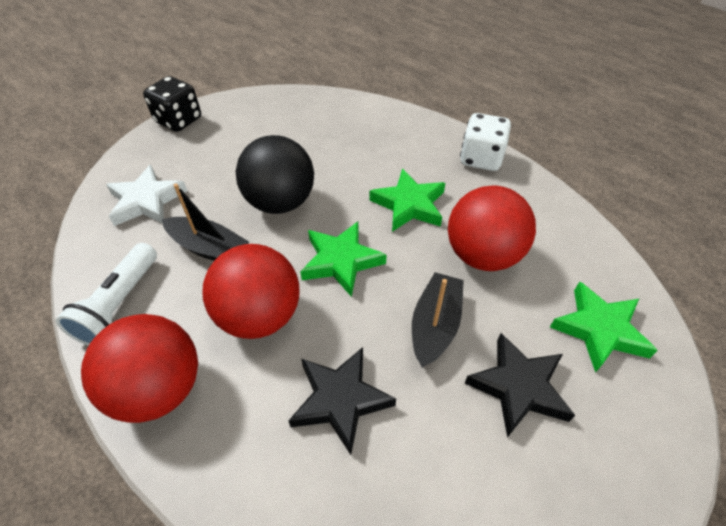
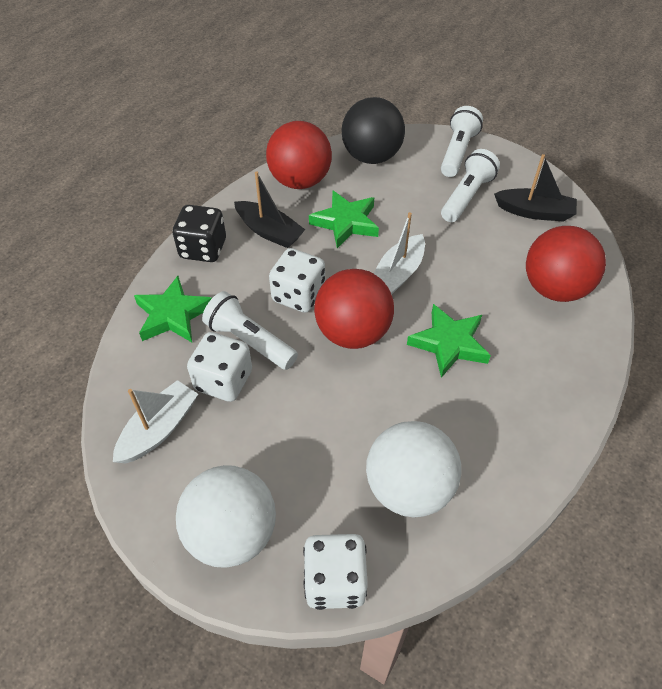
black star: [288,347,396,455] [465,333,575,438] = 2 -> none = 0
white ball: none = 0 -> [176,465,276,568] [366,421,461,518] = 2
white boat: none = 0 -> [113,380,198,463] [374,212,425,295] = 2
white dice: [460,113,511,171] = 1 -> [187,332,252,402] [269,248,325,313] [303,534,368,610] = 3
white flashlight: [56,243,157,346] = 1 -> [202,291,298,370] [441,106,483,177] [441,149,500,222] = 3
white star: [106,165,187,226] = 1 -> none = 0

